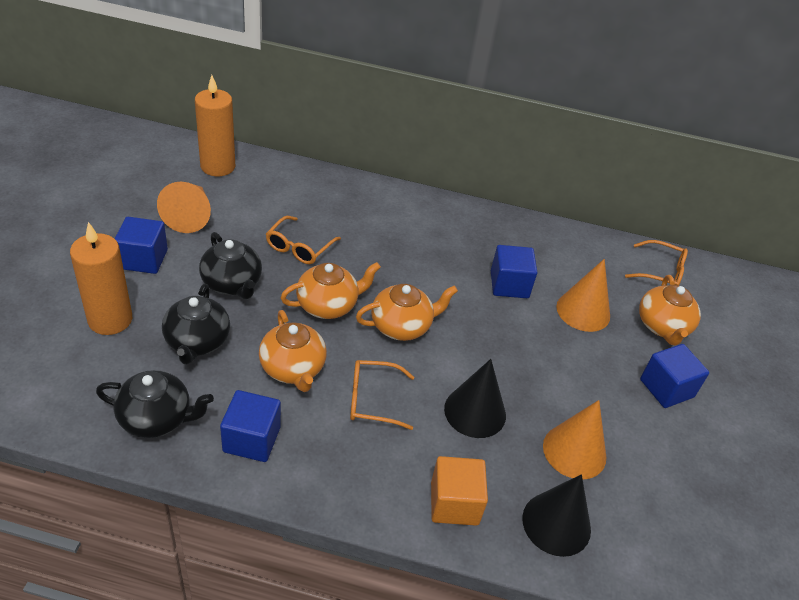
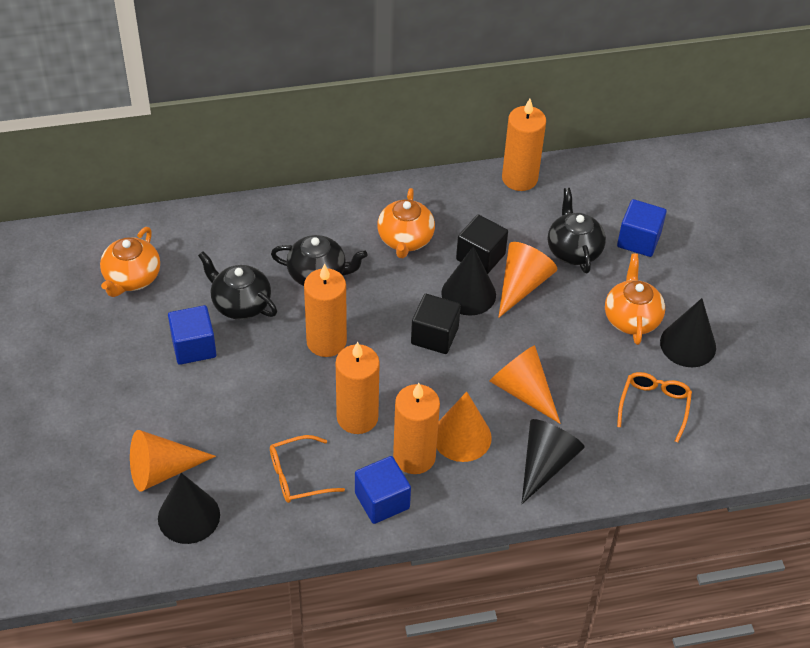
black cone: [444,359,506,438] [522,474,591,557] = 2 -> [158,473,220,544] [441,246,496,316] [522,419,585,504] [660,298,716,367] = 4
black cube: none = 0 -> [411,294,461,354] [456,215,508,274] = 2
blue cube: [115,217,168,274] [220,390,281,462] [491,245,537,298] [640,344,709,408] = 4 -> [168,305,216,365] [355,456,411,524] [617,199,667,257] = 3
orange candle: [70,222,132,335] [195,75,235,176] = 2 -> [304,264,347,357] [336,342,380,434] [393,383,440,474] [502,99,546,191] = 4
orange cone: [157,182,211,233] [543,400,606,479] [556,259,610,332] = 3 -> [130,430,216,492] [437,392,492,462] [490,345,561,424] [498,242,558,318] = 4
orange cube: [431,456,488,526] = 1 -> none = 0
orange glasses: [266,216,341,264] [350,360,414,430] [625,240,688,285] = 3 -> [270,435,345,503] [617,372,692,443] = 2
orange teapot: [259,310,327,392] [281,262,381,319] [356,284,458,341] [639,275,701,346] = 4 -> [100,227,160,297] [377,188,435,258] [605,254,665,345] = 3

